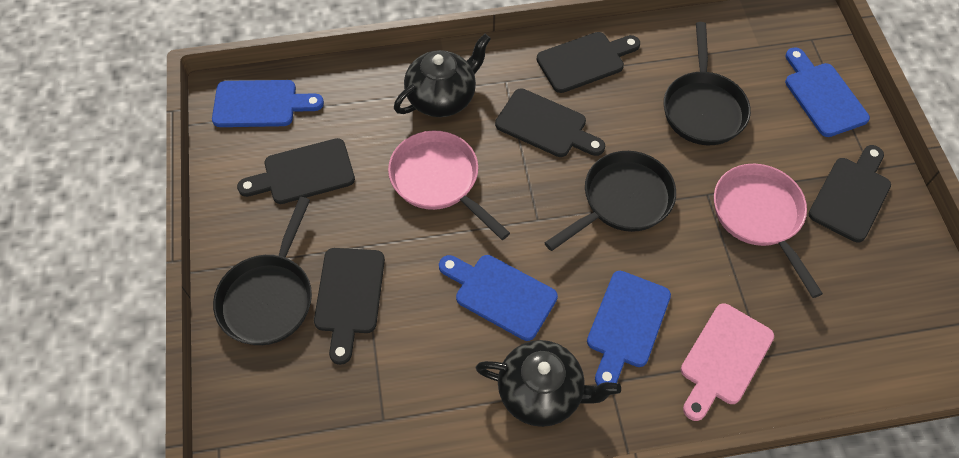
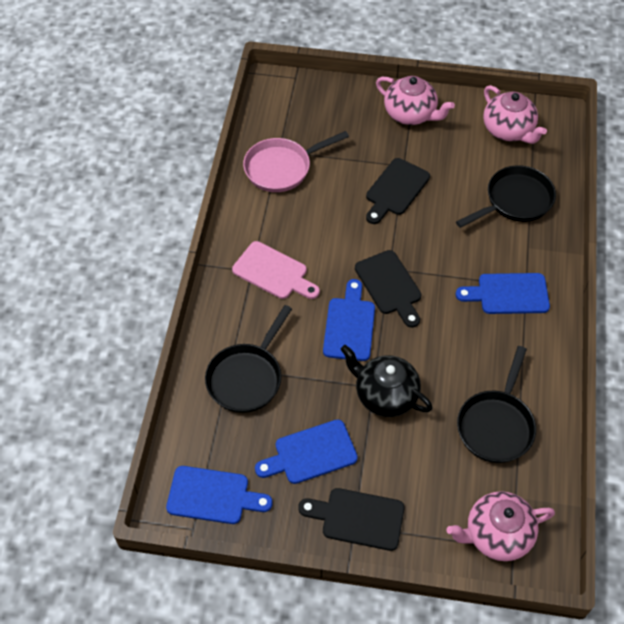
black cutting board: [237,138,355,204] [314,248,385,365] [495,88,605,157] [537,32,640,93] [808,145,891,242] = 5 -> [298,488,405,551] [355,250,421,328] [366,158,430,224] = 3
black teapot: [394,34,491,117] [476,340,621,427] = 2 -> [340,345,433,417] = 1
pink pan: [388,130,510,240] [714,164,823,298] = 2 -> [243,131,349,192] = 1
pink teapot: none = 0 -> [376,76,455,125] [446,491,555,561] [483,85,547,144] = 3

